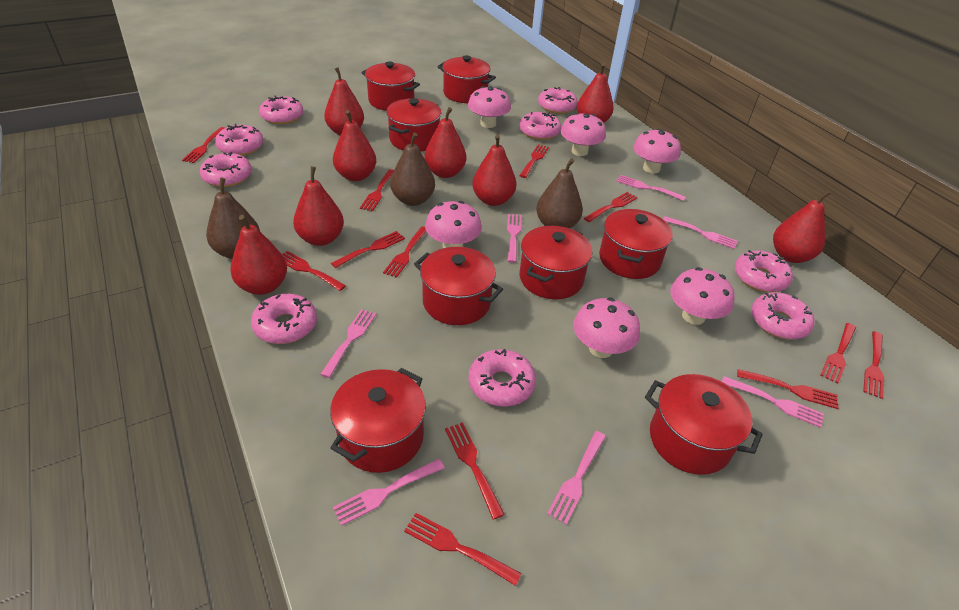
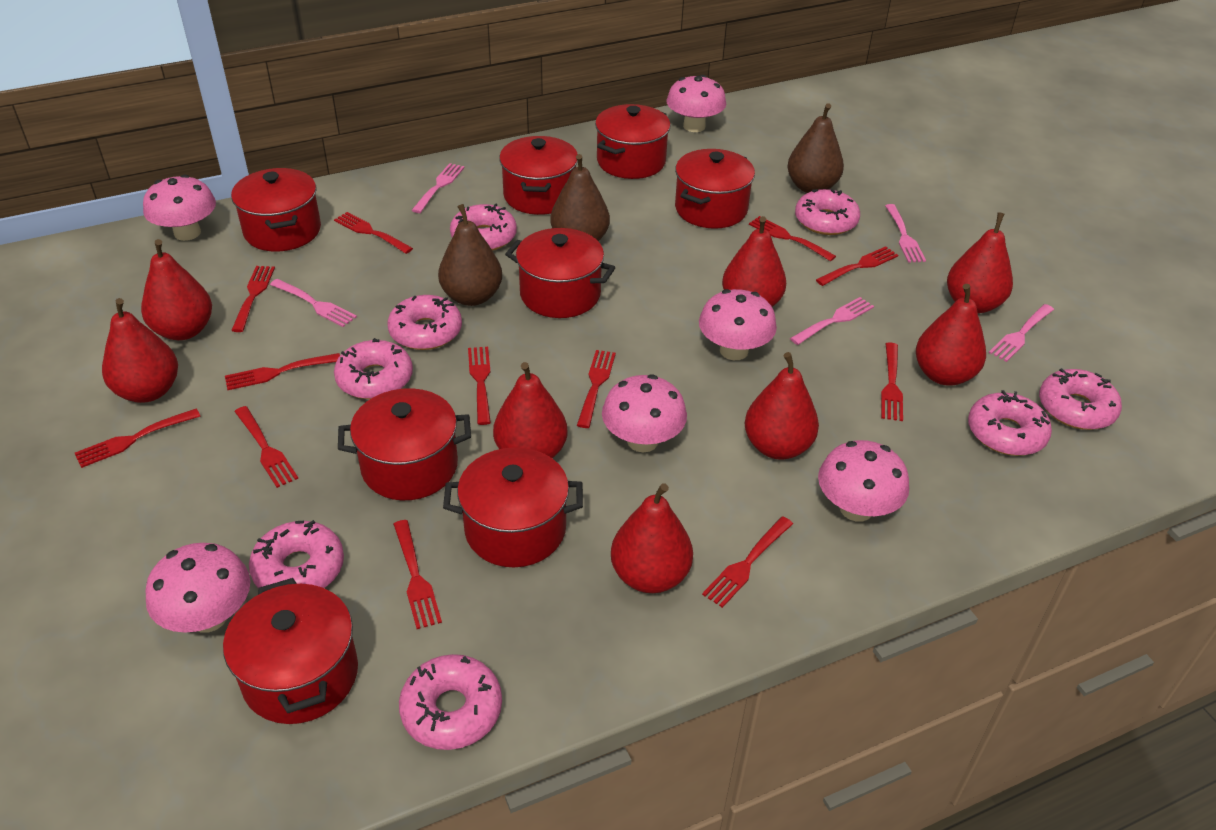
pink donut: [200,152,252,187] [215,124,264,156] [251,294,317,344] [259,95,303,124] [468,349,536,407] [519,112,561,140] [538,87,578,114] [735,250,793,292] [751,292,815,340] = 9 -> [249,520,344,588] [334,338,413,399] [387,295,462,350] [399,654,502,750] [450,203,517,251] [795,189,860,235] [968,390,1052,456] [1039,368,1122,430] = 8
pink fork: [320,309,376,378] [333,459,445,526] [507,214,522,263] [547,431,606,525] [616,175,686,201] [663,216,738,249] [722,376,824,428] = 7 -> [270,279,357,327] [412,163,465,213] [790,297,874,345] [885,204,926,263] [989,304,1054,362] = 5

